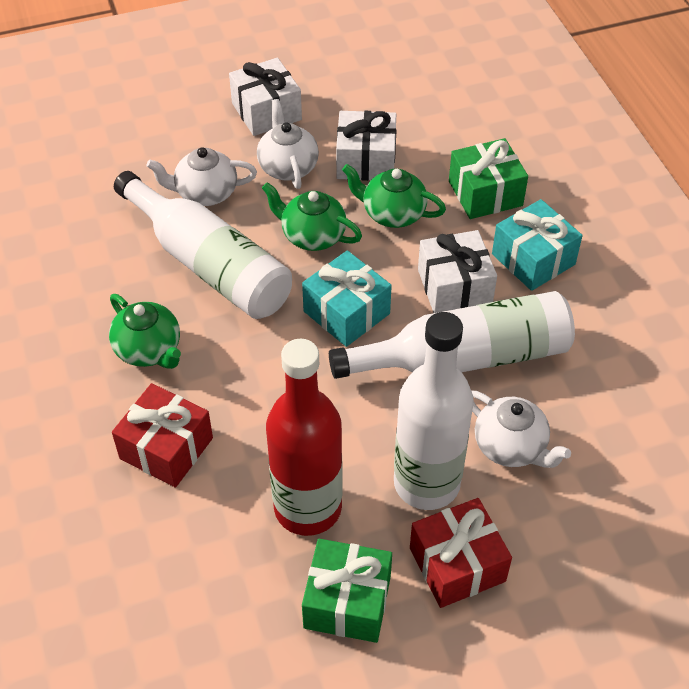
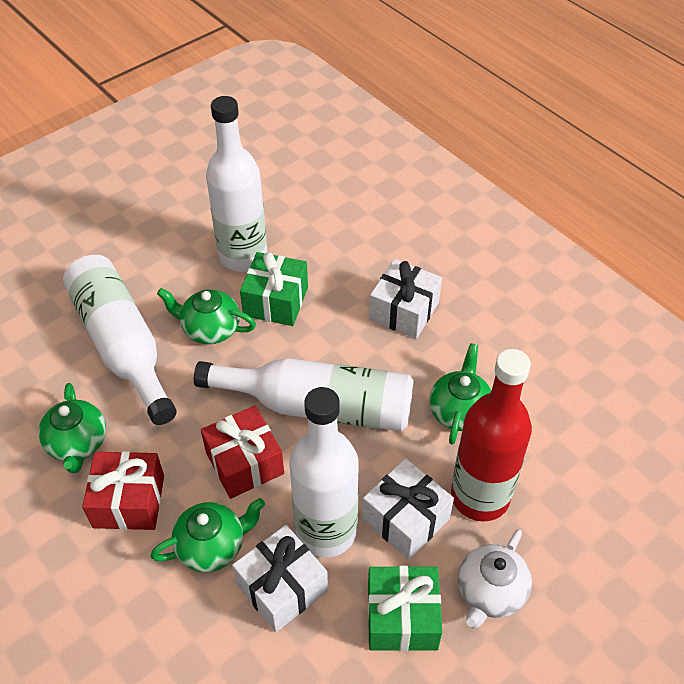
green teapot: [109,294,181,369] [262,182,362,251] [342,164,446,228] = 3 -> [38,383,106,474] [151,498,265,572] [157,288,256,344] [429,343,491,445] = 4
turquoise gift: [302,250,392,347] [492,199,583,291] = 2 -> none = 0
white bottle: [114,171,292,319] [329,291,575,379] [394,312,474,510] = 3 -> [63,255,177,425] [194,358,414,431] [206,96,268,272] [290,387,359,558] = 4
white teapot: [146,147,257,206] [257,99,319,189] [472,391,571,468] = 3 -> [458,529,532,628] = 1

